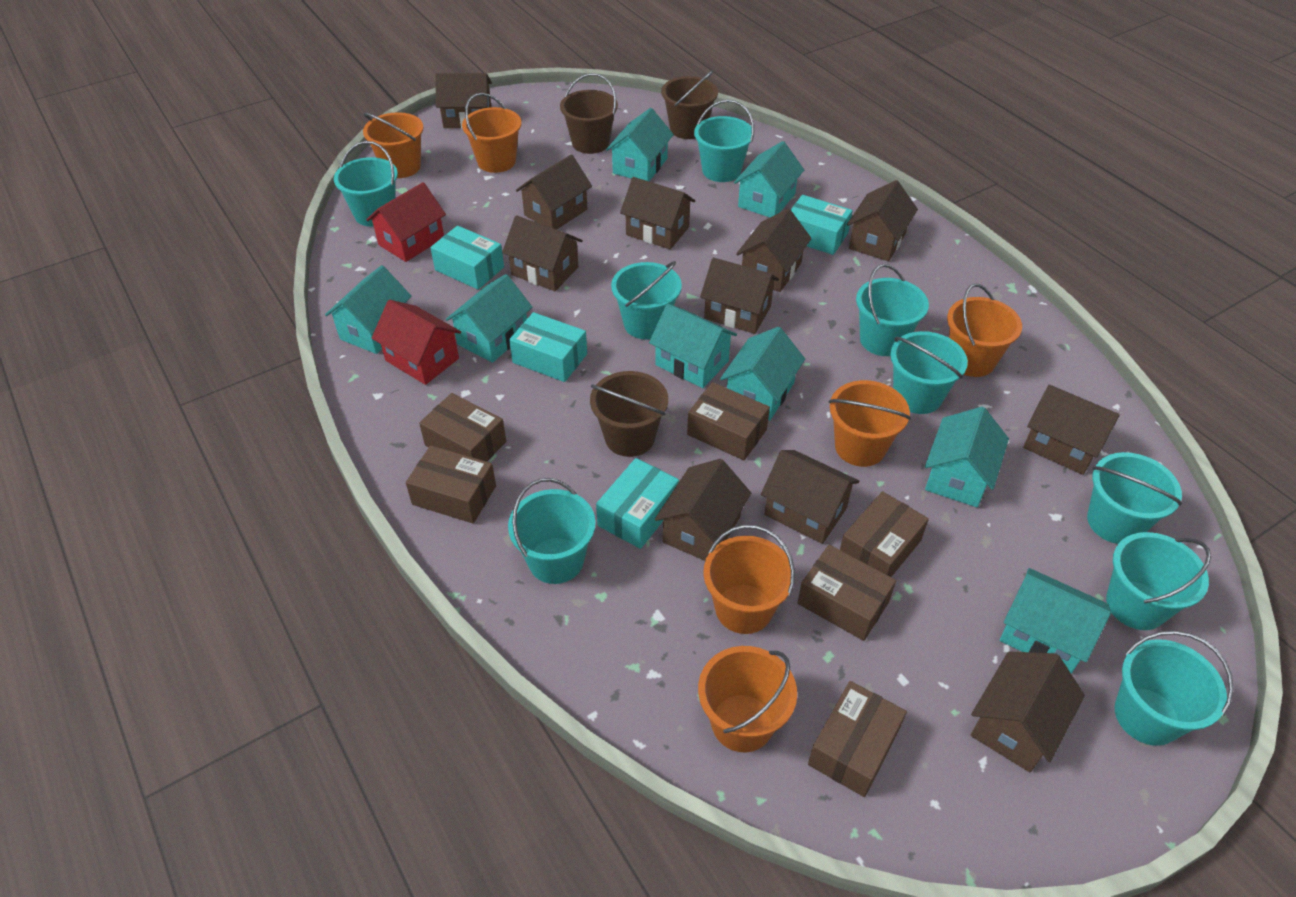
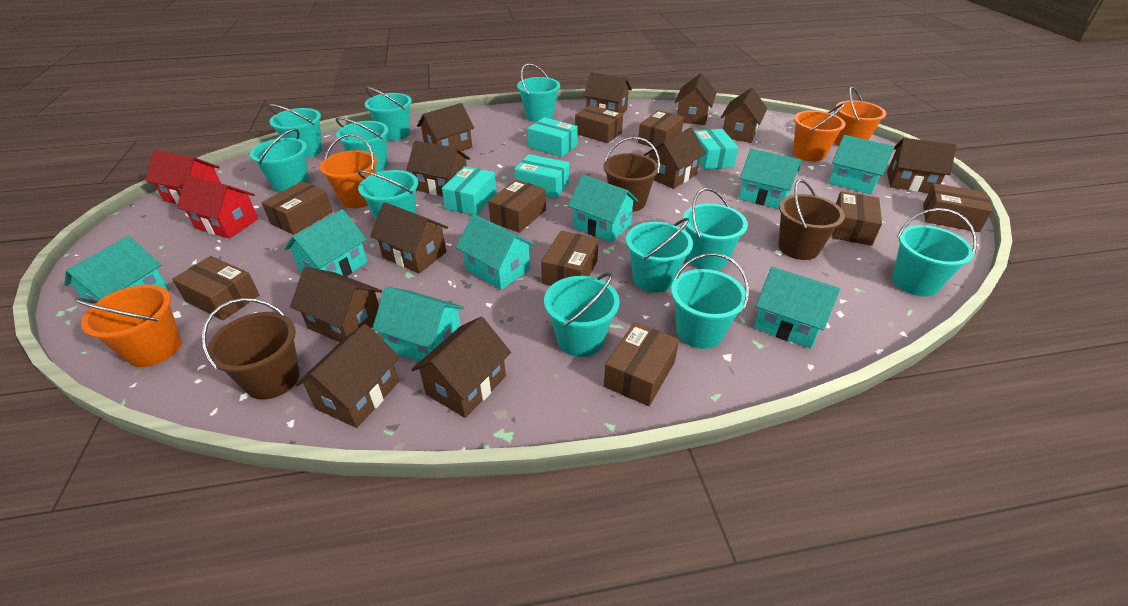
brown box: [406,445,496,523] [419,393,506,462] [687,382,770,460] [798,545,896,641] [808,681,907,797] [840,491,929,577] = 6 -> [172,256,259,320] [262,181,333,235] [488,180,546,233] [541,231,599,286] [575,105,623,143] [604,322,679,406] [638,110,684,147] [832,191,882,246] [923,183,993,232] = 9
orange bucket: [363,112,424,178] [462,93,522,173] [698,646,797,752] [703,525,795,634] [829,380,911,467] [947,283,1022,377] = 6 -> [74,285,182,367] [320,134,377,208] [793,103,846,162] [834,86,886,146] = 4
turquoise bucket: [334,141,398,227] [508,478,596,584] [611,261,682,340] [694,99,754,182] [856,264,929,356] [890,331,968,414] [1087,452,1182,544] [1106,532,1211,630] [1115,631,1233,746] = 9 -> [250,129,309,193] [268,104,322,158] [336,117,388,173] [358,170,418,220] [365,87,412,141] [517,63,560,122] [544,272,620,357] [626,218,693,293] [671,253,749,349] [683,188,748,271] [892,208,977,297] = 11

